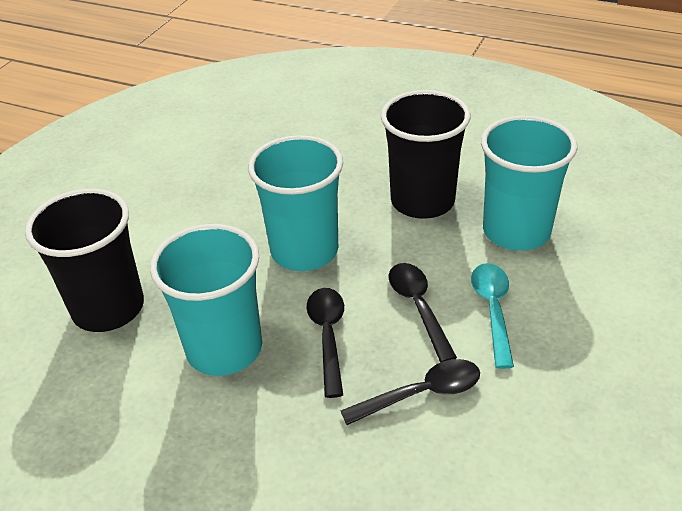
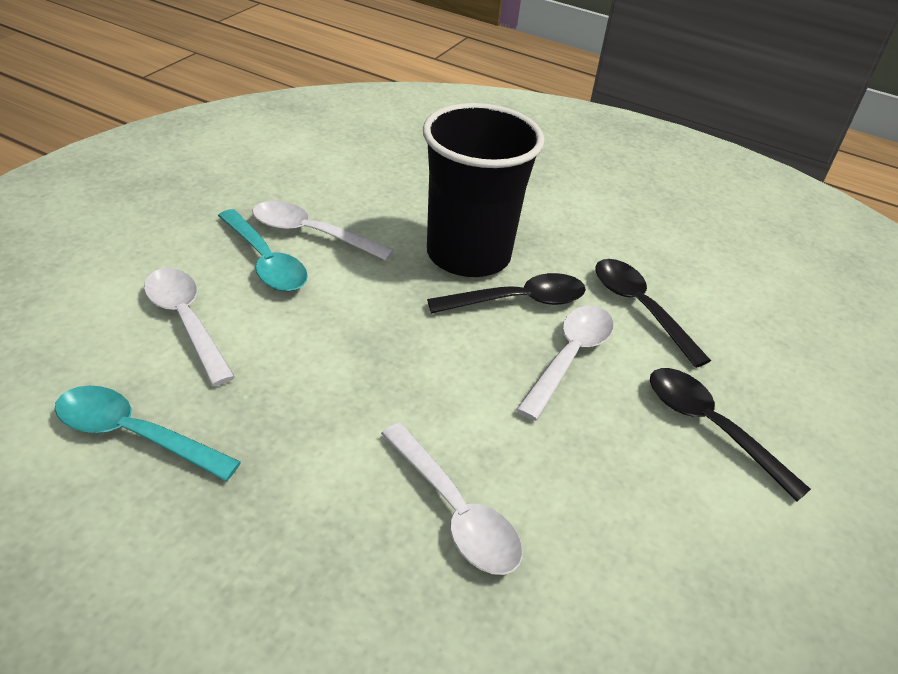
black cup: [25,189,144,332] [381,90,470,219] = 2 -> [423,103,545,277] = 1
turquoise cup: [150,224,262,376] [248,135,343,271] [481,116,578,251] = 3 -> none = 0
turquoise spoon: [471,263,514,369] = 1 -> [55,385,241,481] [218,209,308,292] = 2
white spoon: none = 0 -> [144,268,235,386] [252,201,394,261] [381,423,523,575] [516,306,614,421] = 4

